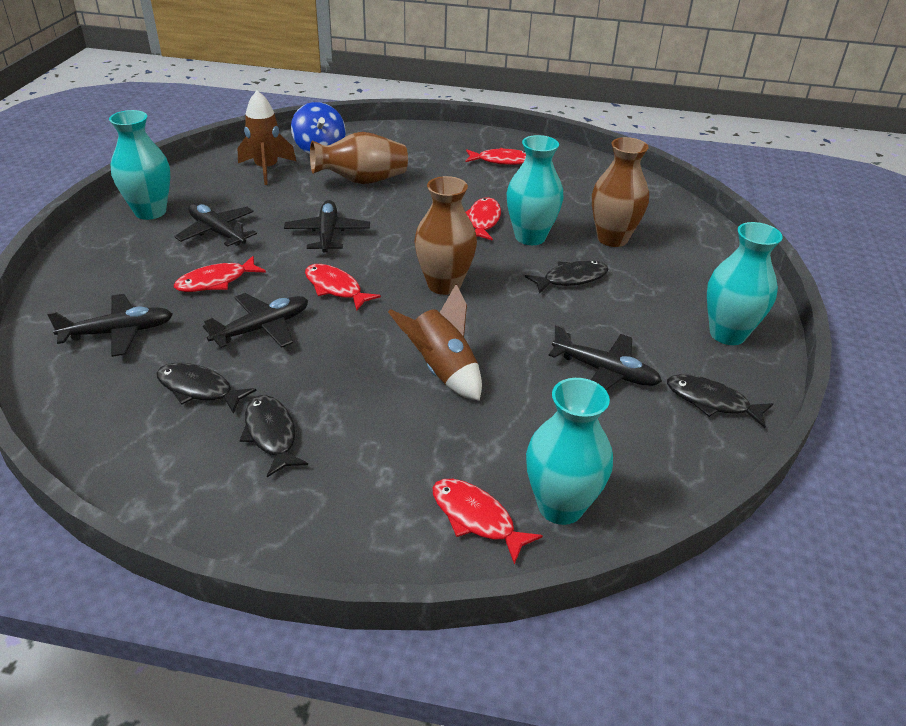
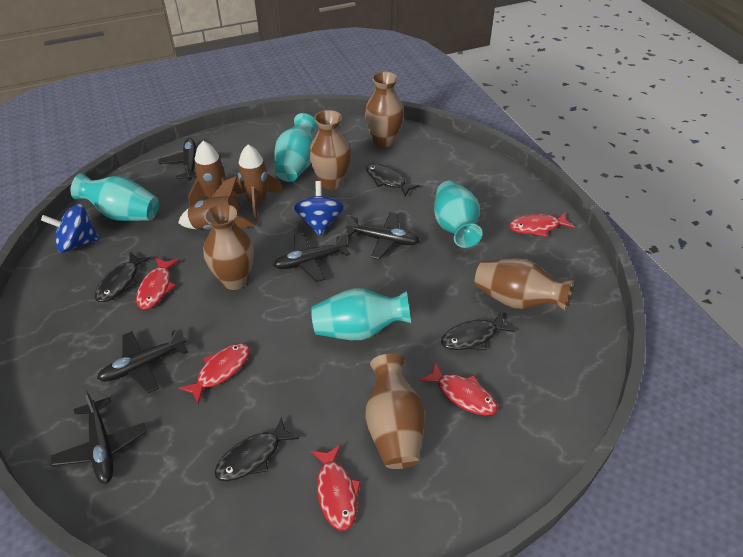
blue spinning top: [291,102,346,154] = 1 -> [41,204,100,253] [294,181,344,236] = 2
brown rocket: [238,91,296,185] [388,284,482,401] = 2 -> [178,176,256,230] [188,141,240,207] [234,145,283,221] = 3
brown vase: [310,132,408,184] [414,176,477,295] [592,137,649,247] = 3 -> [203,204,254,290] [309,110,351,189] [365,72,404,147] [365,353,425,469] [474,258,574,311] = 5

